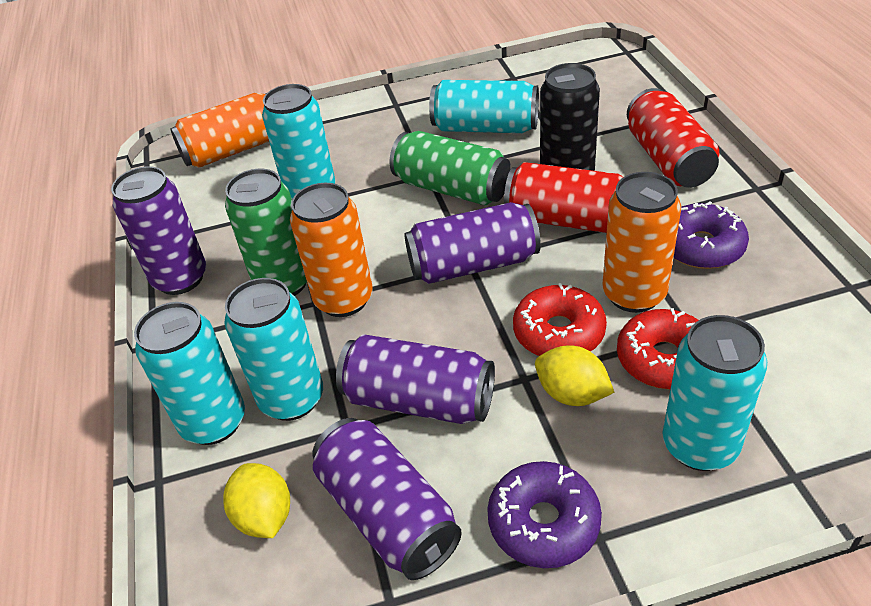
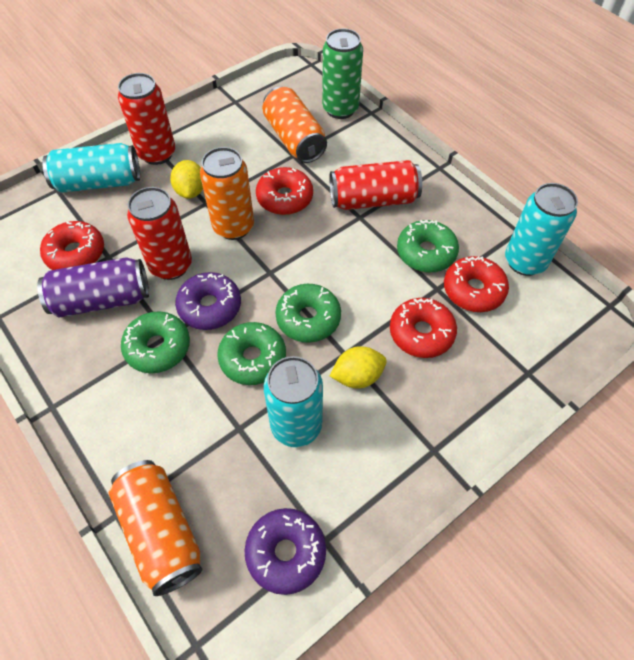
black can: [540,63,600,171] = 1 -> none = 0
green can: [225,169,307,296] [390,131,511,205] = 2 -> [322,28,363,119] = 1
green donut: none = 0 -> [121,311,190,373] [217,322,286,385] [275,284,341,343] [397,220,459,272] = 4
purple can: [111,166,206,295] [312,418,462,580] [336,334,495,424] [404,202,541,284] = 4 -> [37,257,149,318] = 1
red can: [504,162,623,233] [627,88,719,187] = 2 -> [118,73,175,165] [127,187,192,280] [329,160,422,210] = 3
red donut: [513,283,607,356] [617,308,699,390] = 2 -> [40,221,104,270] [256,167,313,215] [390,298,457,358] [444,256,509,312] = 4
turquoise can: [134,302,245,445] [224,278,323,421] [262,84,335,199] [429,80,539,133] [663,315,767,471] = 5 -> [42,143,140,193] [264,356,323,447] [505,183,578,276] = 3

